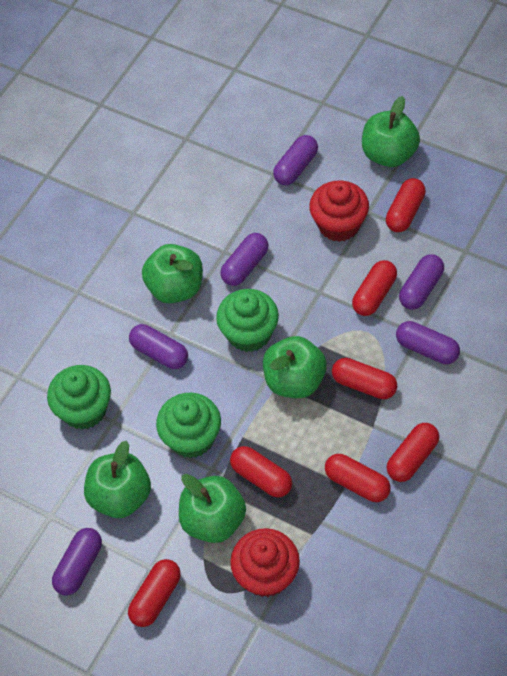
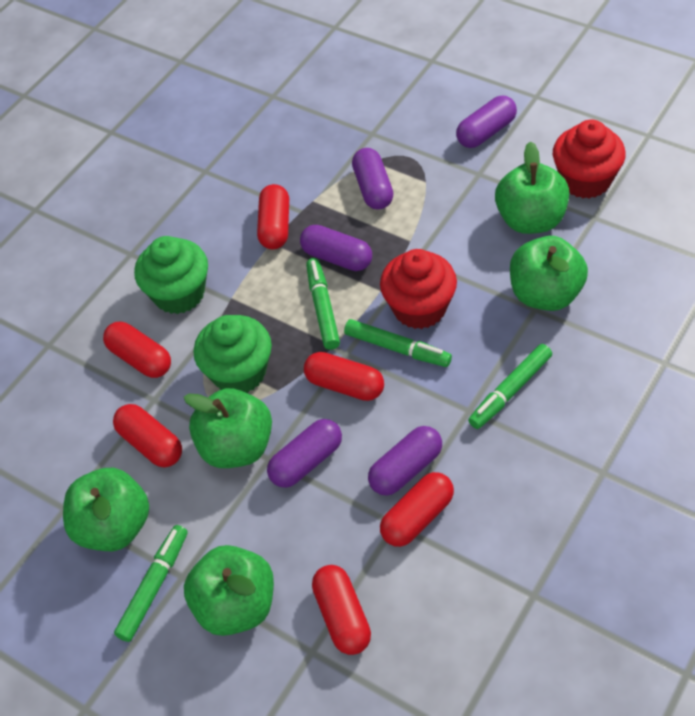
green cupcake: [47,365,111,430] [156,393,221,458] [216,289,279,352] = 3 -> [134,236,208,314] [193,315,272,393] = 2
green marker: none = 0 -> [114,525,188,642] [306,258,340,350] [344,319,452,367] [468,344,552,429] = 4
purple capsule: [52,528,102,595] [129,324,188,369] [220,233,269,286] [273,135,318,185] [396,321,460,364] [399,254,444,310] = 6 -> [267,419,342,488] [300,225,372,271] [352,148,393,209] [368,426,442,496] [456,96,517,148] = 5
red capsule: [128,559,181,627] [230,446,292,497] [325,454,391,502] [332,358,397,399] [352,260,397,316] [386,178,426,232] [387,423,439,482] = 7 -> [103,322,171,378] [113,404,182,467] [257,184,289,249] [304,352,384,401] [312,565,371,655] [380,472,454,547] = 6

